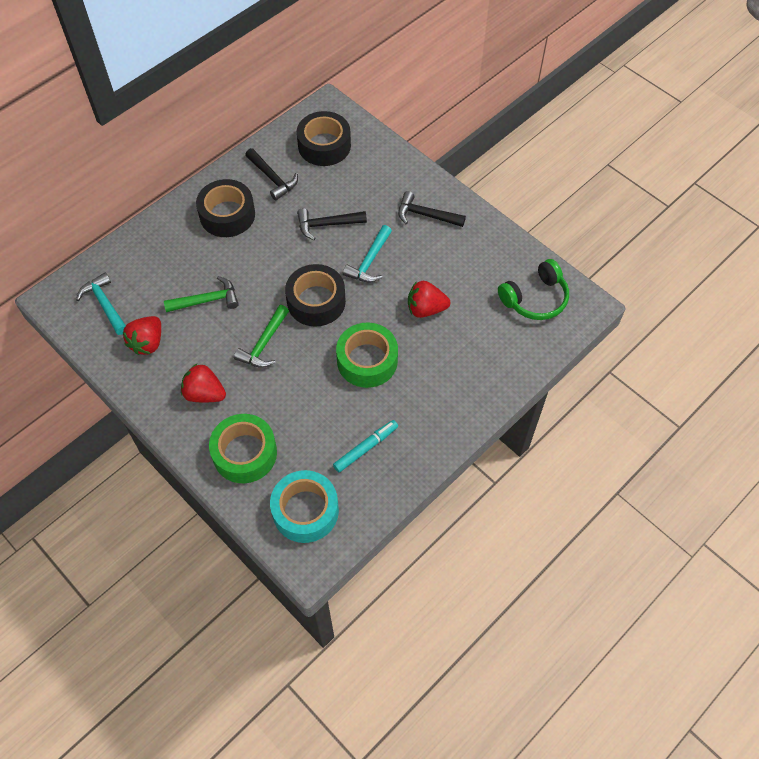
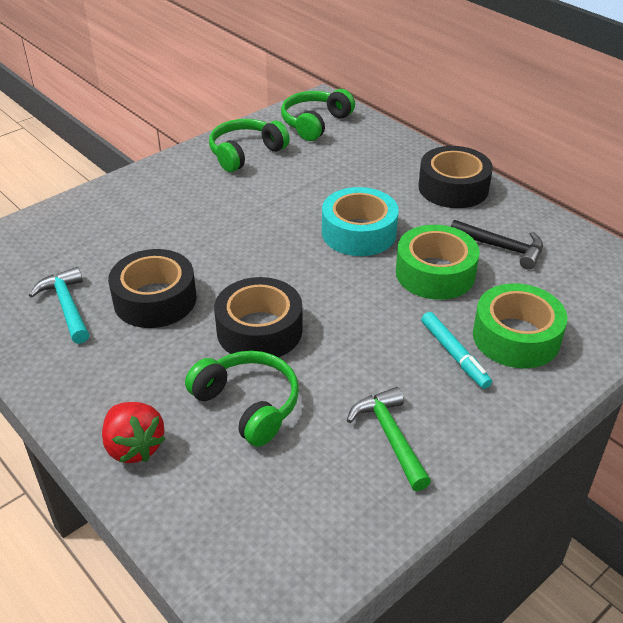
black hammer: [245,148,298,201] [297,208,367,240] [398,191,466,227] = 3 -> [451,220,543,270] = 1
green hammer: [164,276,239,312] [234,305,289,368] = 2 -> [347,387,431,491] = 1
green headphones: [498,259,569,320] = 1 -> [185,351,299,447] [209,119,290,172] [281,89,355,141] = 3
red strawberry: [123,316,161,355] [181,363,226,403] [408,281,451,318] = 3 -> [102,402,165,463] = 1
turquoise hammer: [76,272,126,335] [343,225,392,283] = 2 -> [29,267,89,344] = 1

